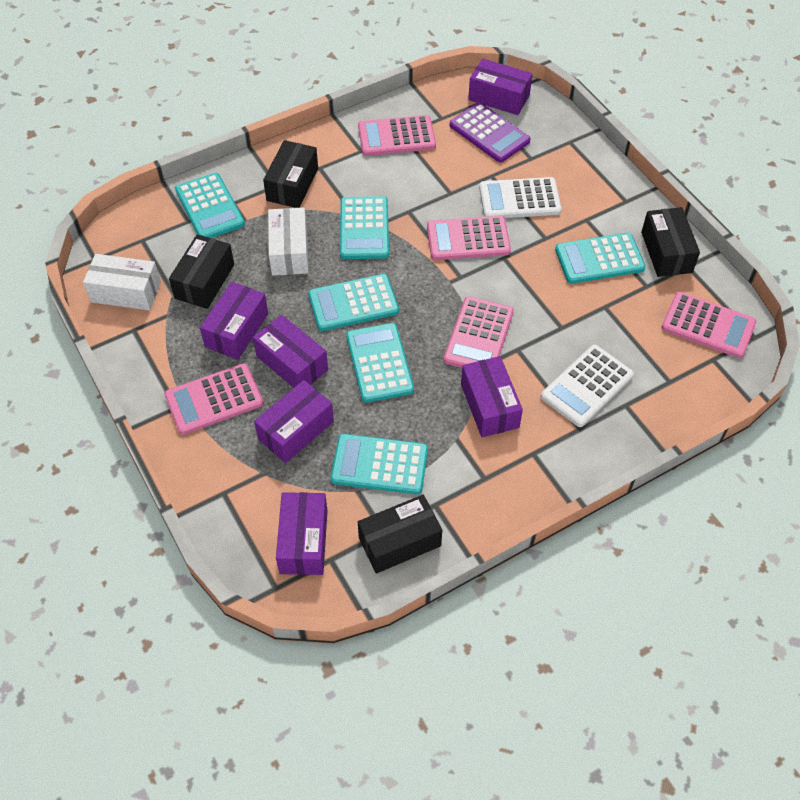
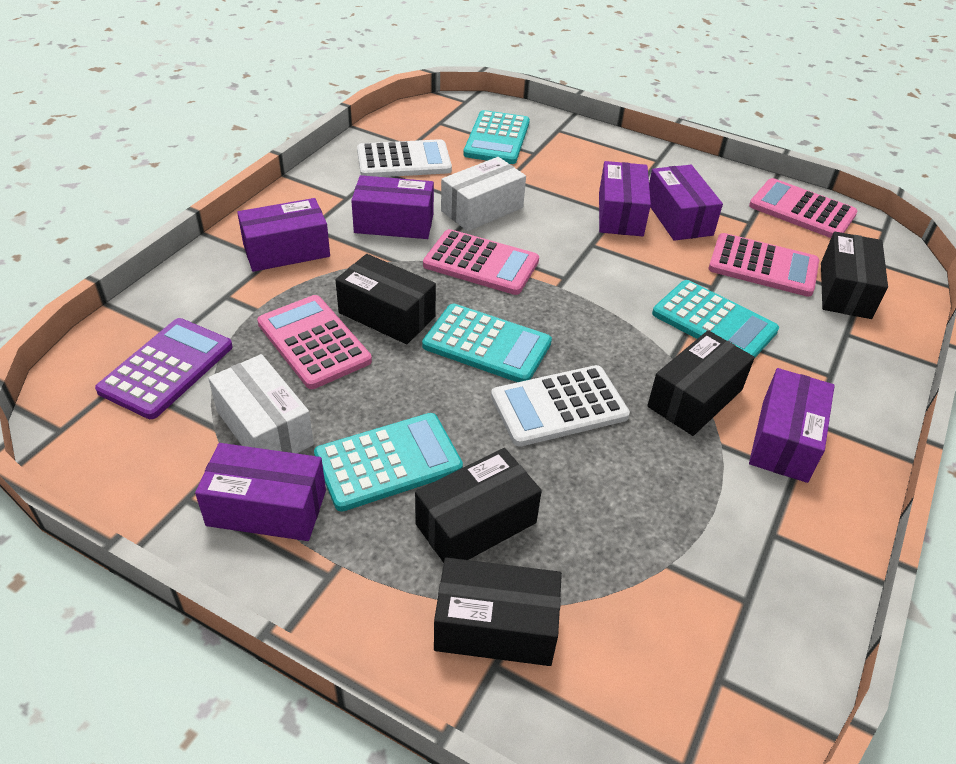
black box: [169,234,234,309] [263,140,318,208] [358,495,442,573] [641,207,700,277] = 4 -> [336,254,436,344] [415,448,542,563] [434,557,562,666] [647,330,755,436] [821,232,888,319] = 5
pink calculator: [164,363,263,435] [358,115,436,156] [427,216,511,260] [444,296,514,368] [661,292,757,358] = 5 -> [257,295,372,389] [423,229,539,295] [708,233,819,297] [749,178,857,238] = 4
turquoise calculator: [175,173,245,238] [308,274,399,331] [331,434,428,494] [340,196,389,259] [346,323,414,403] [555,233,646,284] = 6 -> [314,413,463,512] [422,304,552,382] [463,110,530,164] [652,280,779,359] = 4

